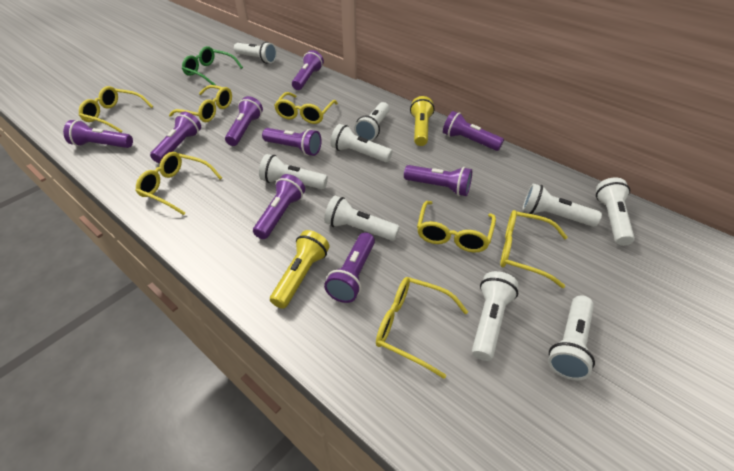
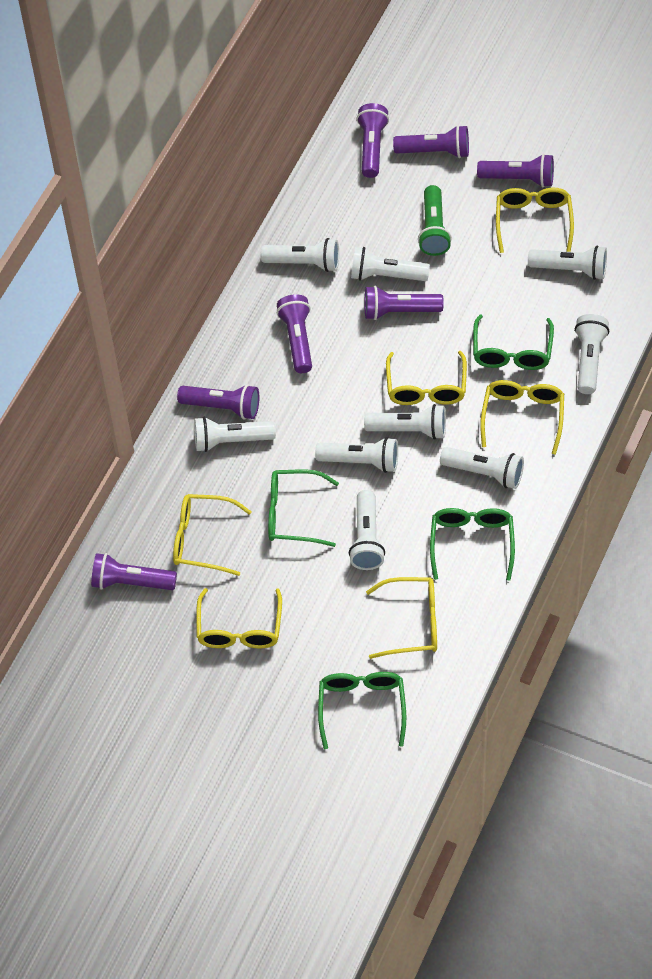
green flashlight: none = 0 -> [418,185,452,256] = 1
green glasses: [182,46,243,85] = 1 -> [268,470,339,547] [318,672,406,749] [430,508,515,581] [473,314,554,370] = 4
purple flashlight: [63,120,133,148] [150,111,201,163] [225,96,263,146] [253,174,305,239] [262,128,322,156] [292,50,324,90] [324,232,375,303] [404,165,472,196] [443,111,504,151] = 9 -> [91,553,177,590] [177,384,259,420] [277,294,312,373] [357,103,389,178] [365,286,444,320] [393,125,469,158] [477,154,554,187] = 7
yellow flashlight: [270,230,330,309] [410,96,435,146] = 2 -> none = 0
yellow glasses: [79,86,153,133] [136,152,222,215] [169,85,232,122] [274,92,338,124] [376,277,468,379] [417,201,496,253] [500,210,568,288] = 7 -> [173,494,252,576] [196,588,282,649] [366,577,437,659] [386,351,467,405] [480,380,564,455] [496,188,574,253] = 6

